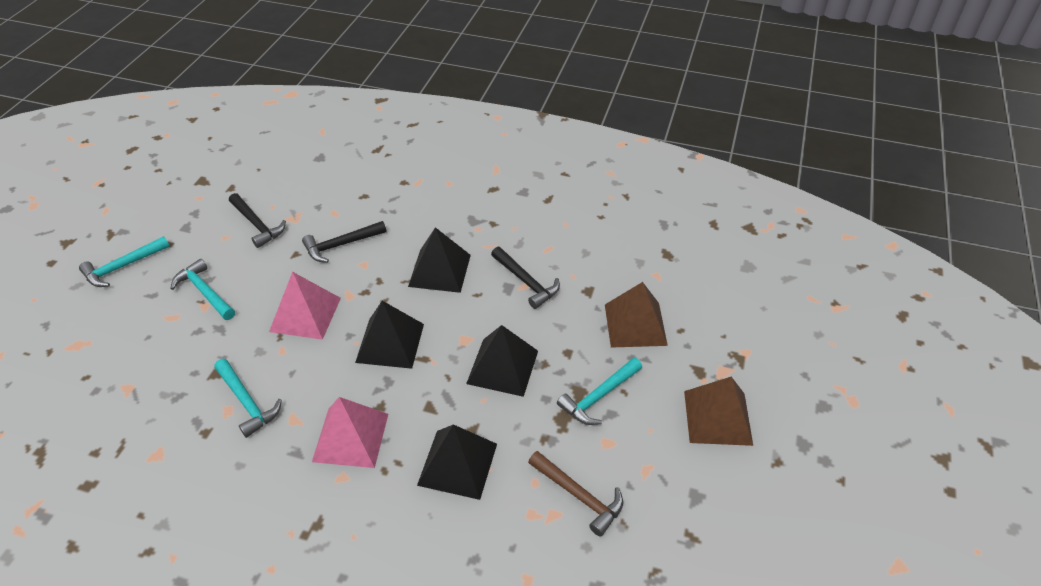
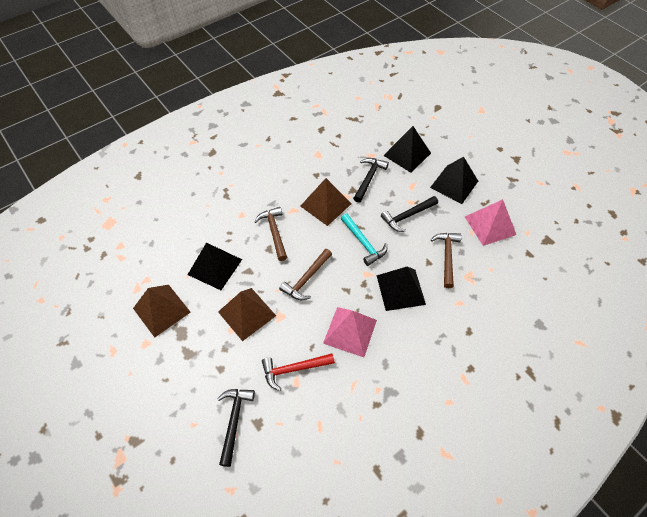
brown hammer: [528,451,623,537] = 1 -> [254,207,287,261] [279,249,332,300] [431,233,462,288] = 3
brown pyramid: [605,282,668,348] [684,377,753,446] = 2 -> [133,285,191,338] [218,288,276,341] [300,178,351,226] = 3
red hammer: none = 0 -> [262,354,335,391] = 1
turquoise hammer: [79,236,170,287] [170,259,235,320] [214,359,282,438] [557,357,642,425] = 4 -> [341,214,387,266] = 1

